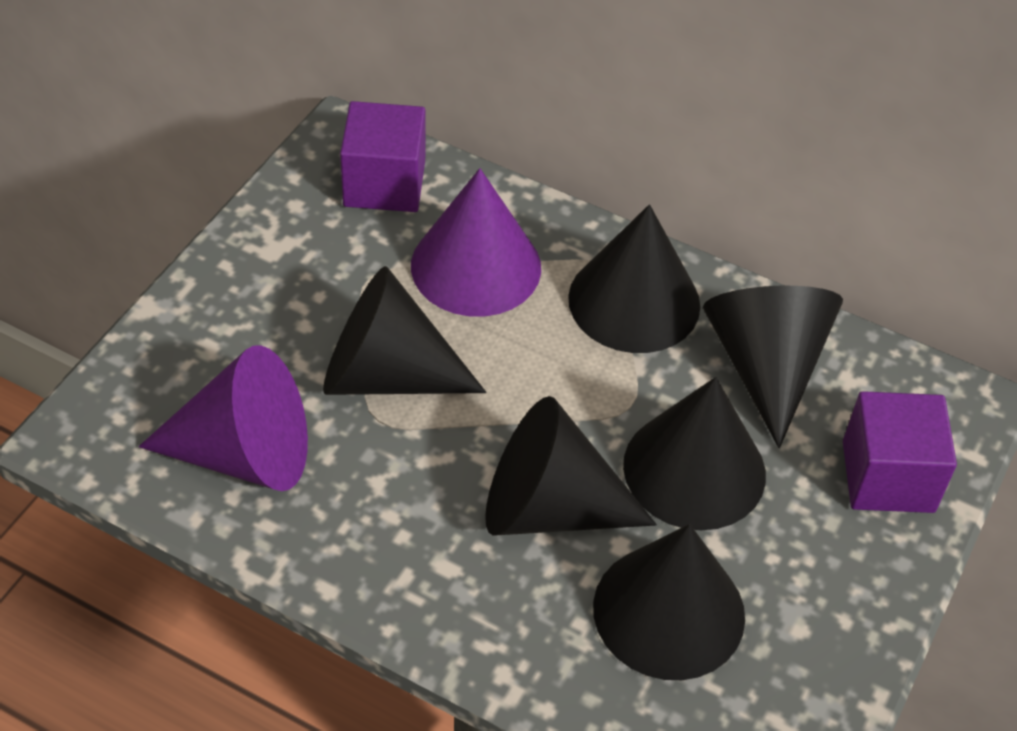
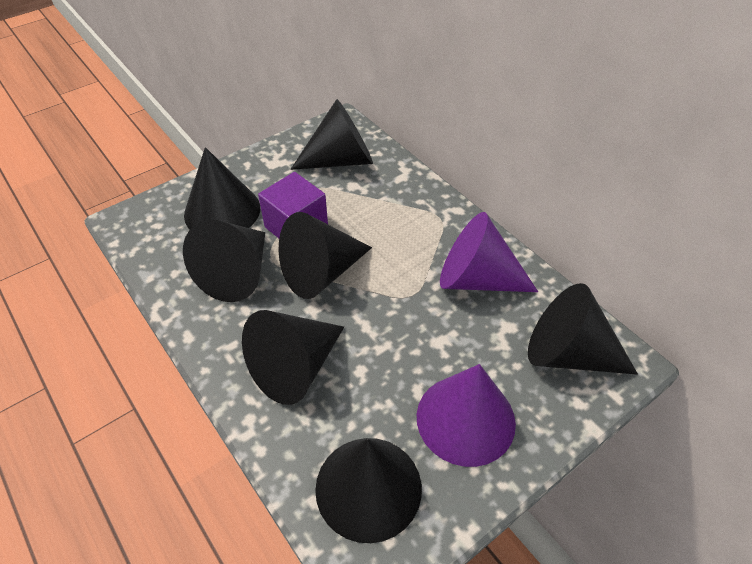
black cone: [323,266,486,395] [485,396,657,536] [568,204,700,353] [593,524,745,680] [623,377,766,530] [703,286,843,448] = 6 -> [183,220,265,302] [184,147,260,229] [242,310,344,405] [279,212,372,299] [291,99,373,170] [315,438,422,543] [528,283,638,375] = 7
purple cube: [340,101,425,212] [843,391,957,513] = 2 -> [258,172,328,238] = 1

